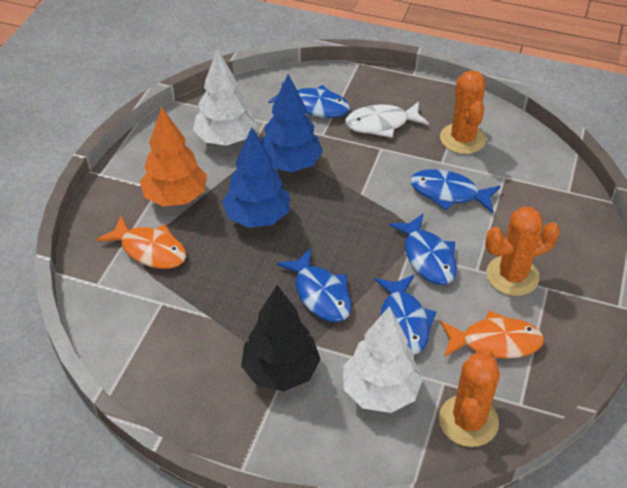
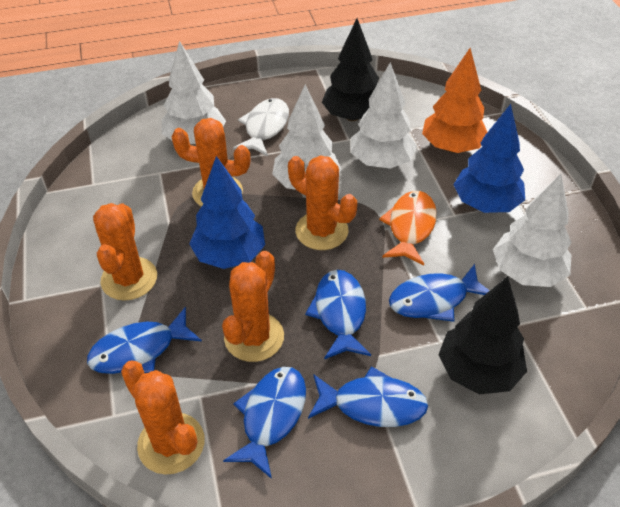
black tree: [241,285,321,391] = 1 -> [322,19,379,121] [438,276,527,395] = 2
orange cactus: [439,347,500,447] [440,70,486,154] [485,206,560,296] = 3 -> [93,203,157,301] [121,361,205,474] [172,118,250,207] [222,251,284,362] [288,155,357,250] = 5
orange fish: [97,216,186,269] [440,310,544,359] = 2 -> [379,191,437,265] = 1
white tree: [193,49,257,146] [343,306,423,413] = 2 -> [162,41,226,145] [272,84,342,190] [351,62,417,169] [493,174,572,287] = 4

